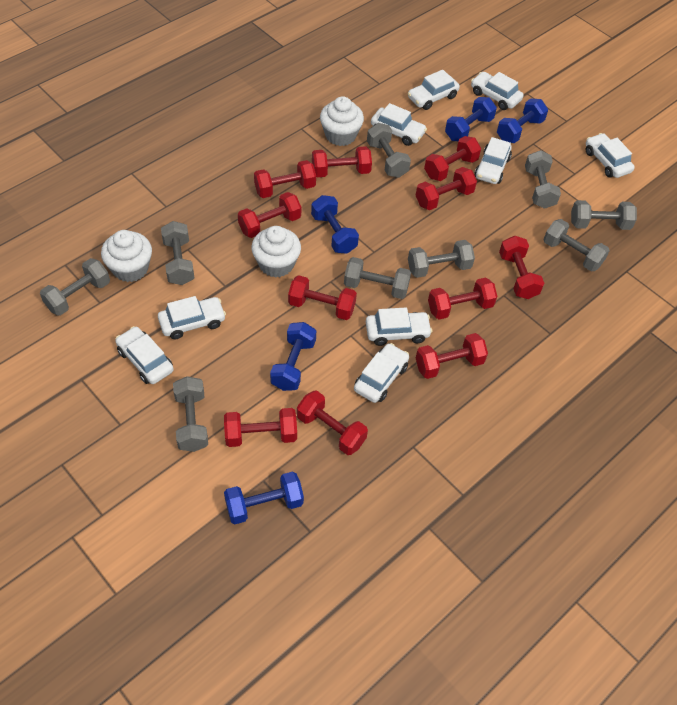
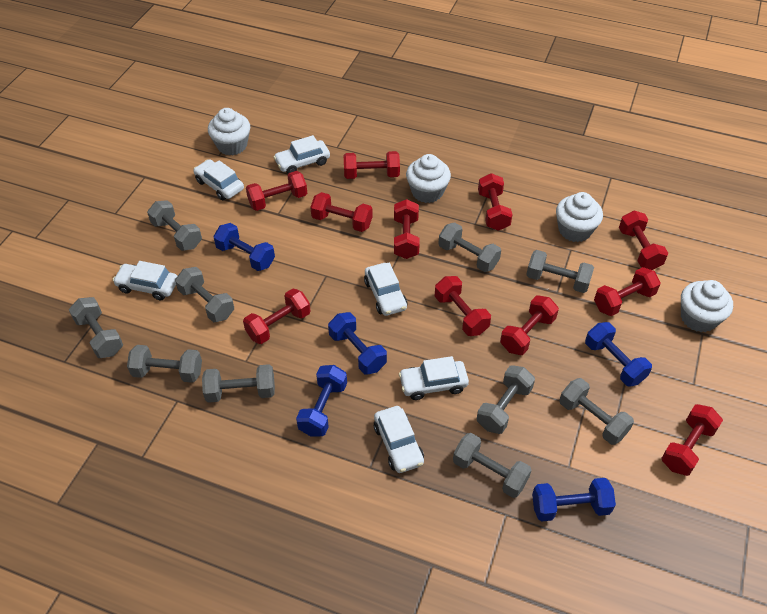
grey dumbbell: [40,258,110,316] [161,221,194,285] [173,376,208,452] [344,257,411,299] [367,123,411,178] [408,240,475,278] [525,150,561,209] [543,219,610,272] [571,200,637,230] = 9 -> [69,297,123,358] [127,345,202,383] [147,200,202,251] [175,267,234,323] [202,364,275,403] [438,222,501,272] [453,433,531,498] [477,365,535,434] [526,250,594,293] [559,378,634,445] = 10
white car: [115,326,174,384] [158,296,226,339] [354,343,409,403] [366,307,432,346] [371,103,427,146] [408,70,460,110] [471,72,523,110] [475,137,512,184] [586,133,635,178] = 9 -> [113,261,177,300] [193,159,244,200] [274,135,330,174] [364,263,407,316] [374,406,424,473] [399,356,469,400] = 6
white cupcake: [101,230,152,282] [251,226,301,278] [320,96,364,146] = 3 -> [208,108,250,155] [406,154,451,203] [556,192,603,242] [681,280,733,332] = 4

